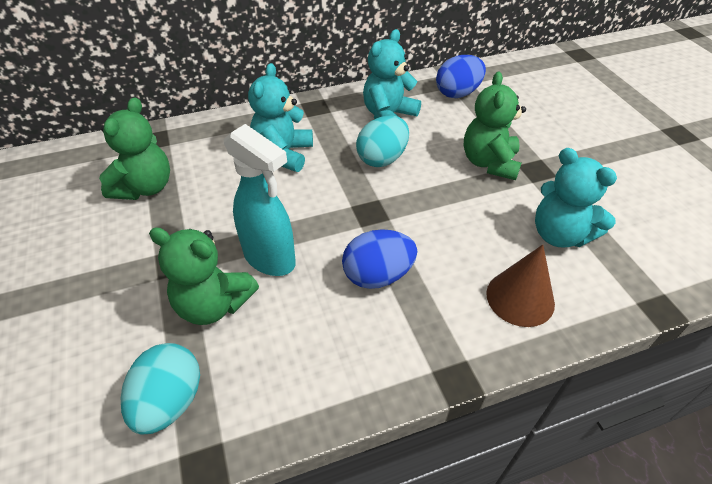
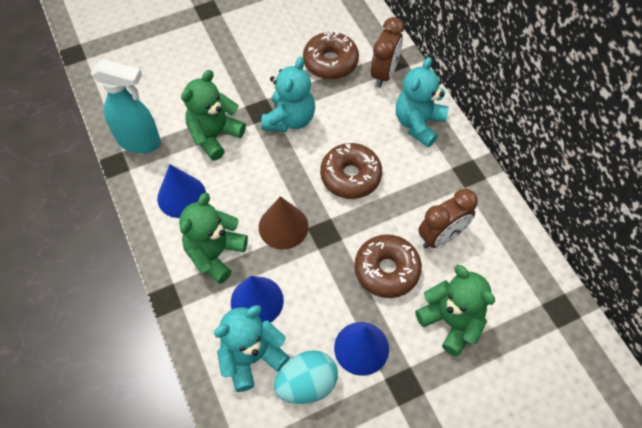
blue cone: none = 0 -> [157,165,206,218] [231,276,284,323] [334,322,389,376] = 3
blue egg: [342,229,417,289] [436,55,486,98] = 2 -> none = 0
brown clock: none = 0 -> [371,17,404,87] [418,189,478,248] = 2
brown donut: none = 0 -> [303,31,359,79] [320,143,382,199] [354,234,422,298] = 3
turquoise egg: [121,343,200,435] [356,116,409,167] = 2 -> [274,350,338,404] = 1

